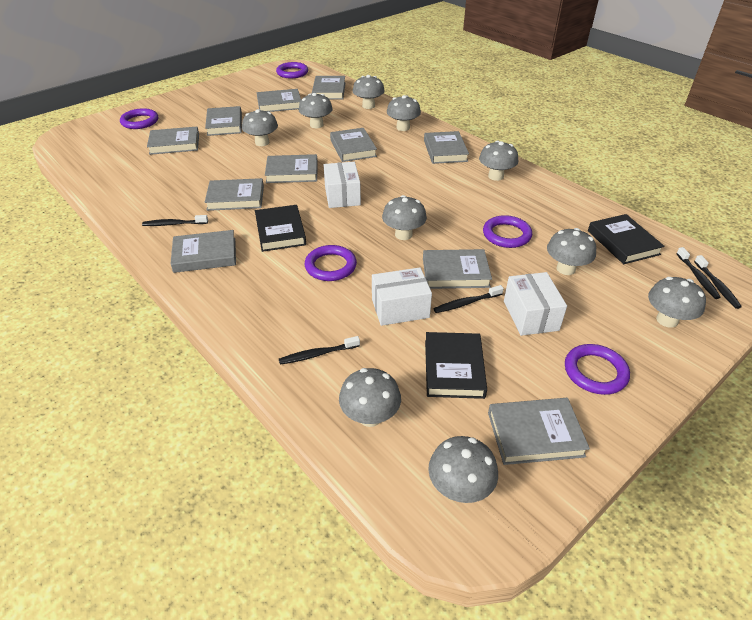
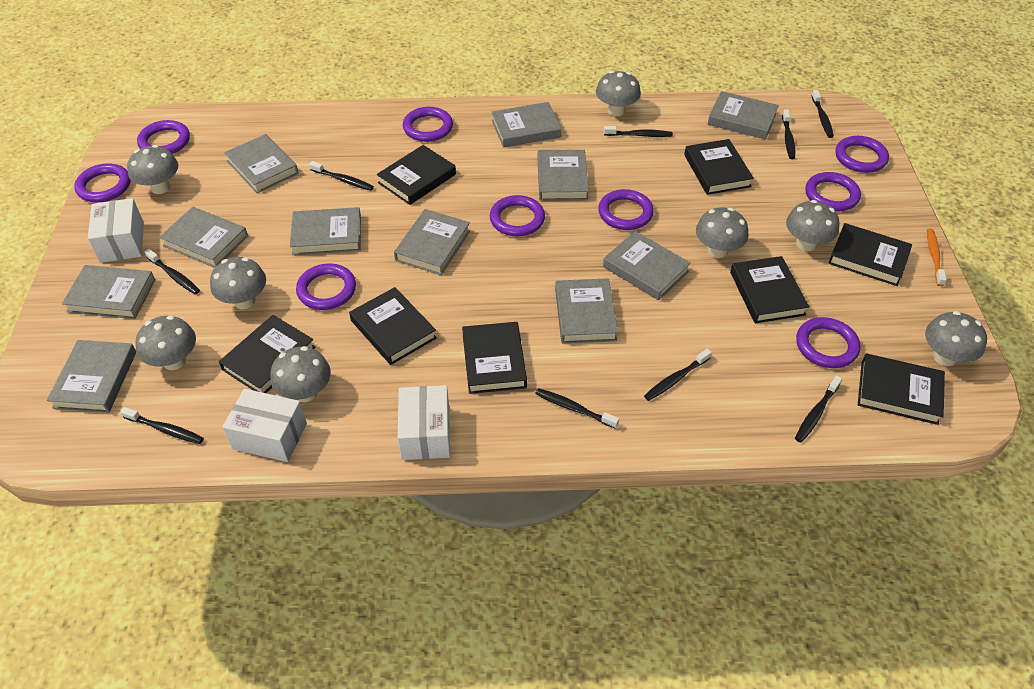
black book: [255,205,306,252] [425,332,487,399] [588,214,665,264] = 3 -> [219,315,316,393] [349,287,437,365] [377,145,456,205] [462,322,527,394] [684,139,754,195] [730,256,809,323] [828,223,912,286] [858,353,945,425] = 8
black toothbrush: [142,215,208,226] [279,336,360,365] [434,285,504,313] [676,247,721,299] [694,255,742,309] = 5 -> [120,407,204,444] [145,249,200,294] [309,161,374,191] [535,388,619,429] [604,126,673,137] [644,349,712,401] [782,109,795,159] [795,376,842,443] [812,90,834,138] = 9
grey mushroom: [242,109,278,146] [299,93,333,128] [339,368,401,427] [353,75,385,109] [382,195,427,240] [387,95,421,131] [428,436,498,503] [479,141,518,181] [547,228,596,275] [648,277,706,328] = 10 -> [127,145,178,194] [135,315,196,370] [210,257,266,309] [270,346,331,402] [596,71,641,116] [696,208,749,258] [786,200,839,251] [925,311,987,366] = 8
orange toothbrush: none = 0 -> [927,228,947,286] = 1
purple ring: [120,108,158,129] [276,62,308,78] [305,245,357,281] [483,215,532,248] [565,344,630,395] = 5 -> [74,163,131,203] [137,120,190,154] [296,263,356,310] [403,107,453,142] [490,195,545,236] [598,189,654,230] [796,317,861,368] [805,172,861,212] [835,136,889,173] = 9

